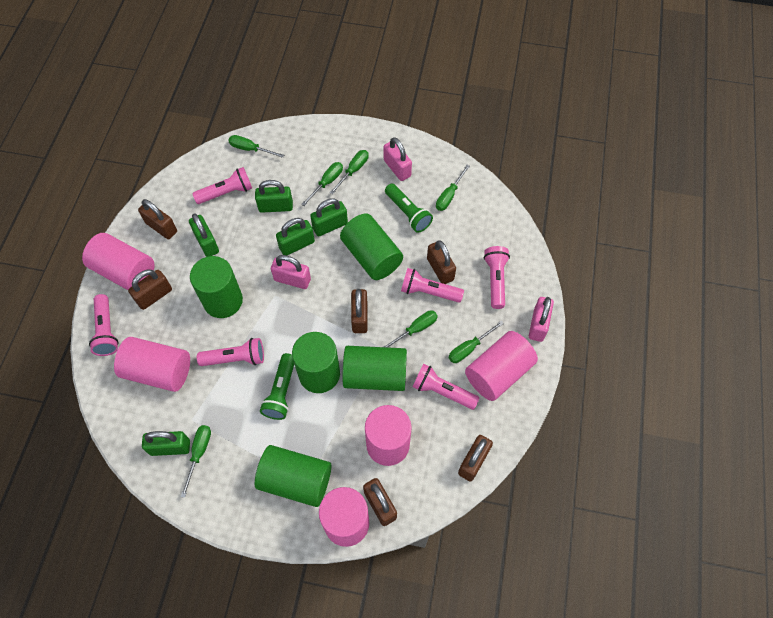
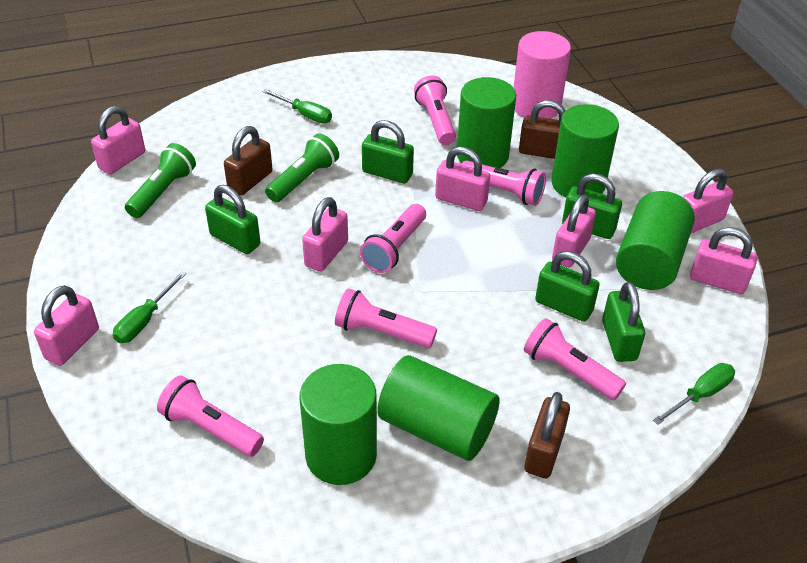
brown padlock: [128,269,172,310] [138,199,177,239] [351,289,368,333] [363,478,397,526] [427,240,456,284] [458,435,493,482] = 6 -> [224,126,273,196] [519,100,565,159] [524,392,570,478] = 3
green screwdriver: [181,425,211,498] [228,135,284,158] [301,162,343,206] [330,150,369,194] [383,310,438,347] [436,165,470,211] [449,321,504,363] = 7 -> [113,271,186,343] [262,89,332,123] [653,363,735,425] = 3
pink cylinder: [82,233,154,290] [114,337,190,392] [319,487,369,547] [365,405,412,466] [465,331,538,401] = 5 -> [513,31,571,119] = 1
pink padlock: [271,255,311,289] [384,137,412,181] [529,297,554,342] = 3 -> [34,285,99,366] [91,106,145,174] [302,197,348,272] [435,147,490,211] [552,194,596,268] [683,169,734,233] [690,227,757,294] = 7

